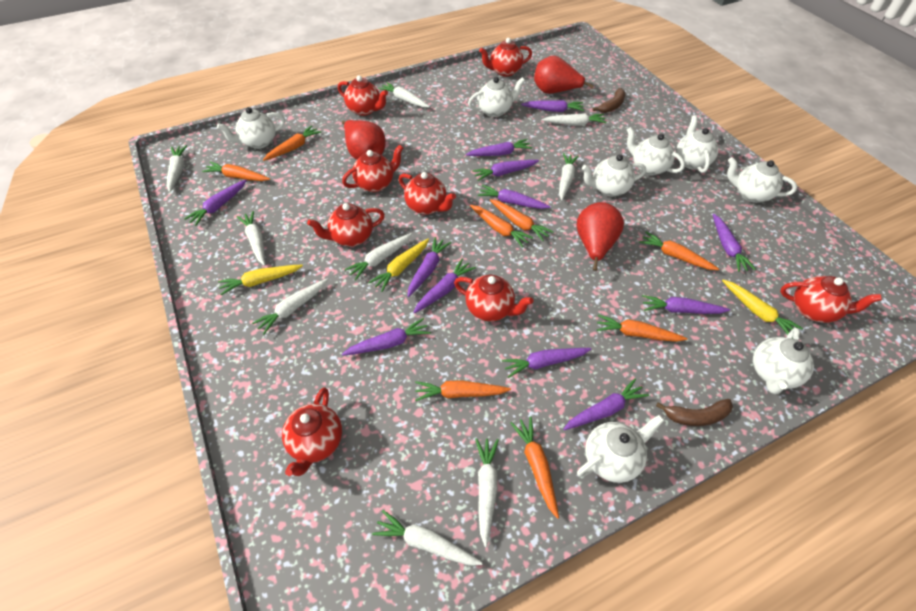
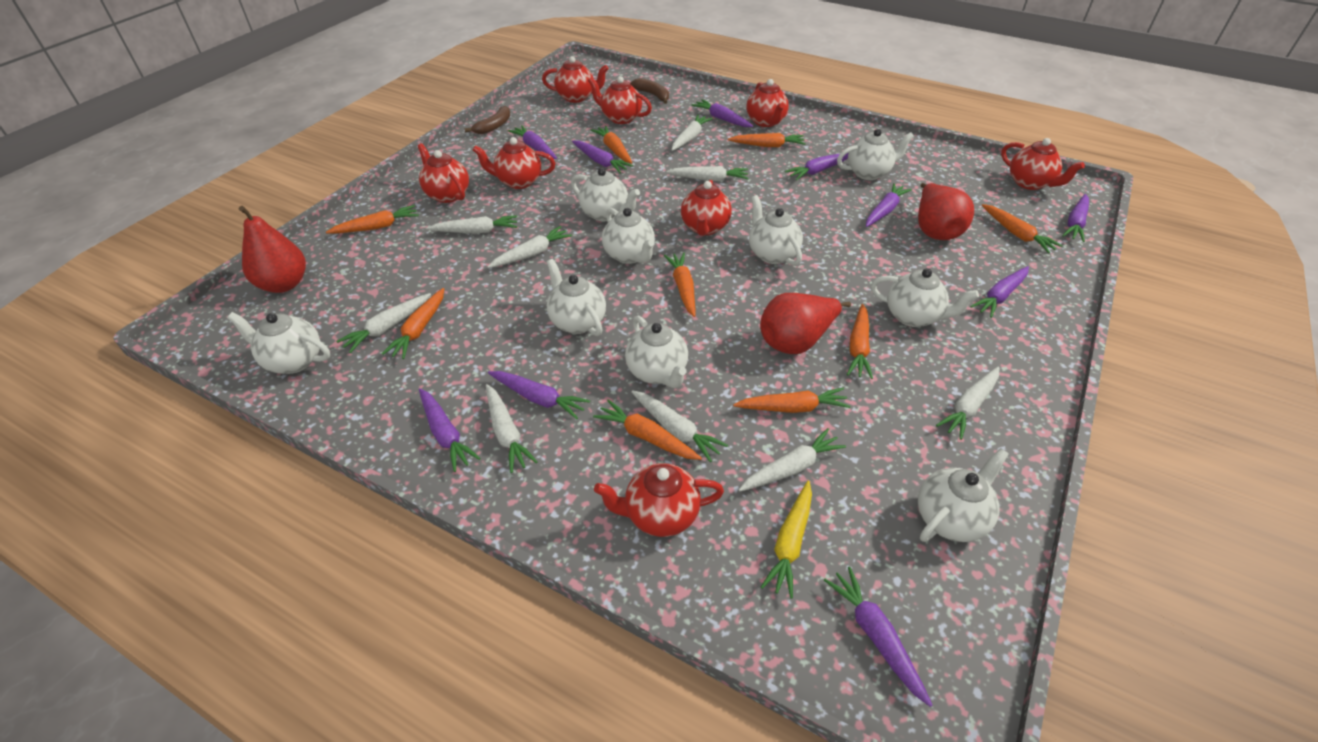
orange carrot: [202,162,270,181] [263,126,321,161] [415,380,511,401] [470,205,533,248] [490,199,554,241] [510,417,559,519] [596,314,687,342] [639,232,719,270] = 8 -> [326,205,419,234] [382,288,444,359] [591,126,632,164] [593,399,702,460] [664,252,695,317] [728,133,806,147] [733,388,850,413] [847,304,873,379] [982,204,1063,253] = 9
purple carrot: [184,180,247,226] [342,318,431,356] [407,237,451,297] [413,259,476,314] [466,139,532,156] [472,160,539,181] [478,185,551,209] [502,348,591,378] [521,100,584,112] [563,379,649,430] [642,295,730,314] [713,214,756,272] = 12 -> [419,388,480,472] [488,371,590,419] [508,125,557,159] [572,140,633,173] [691,99,753,127] [785,153,849,180] [824,566,932,707] [866,183,912,227] [970,266,1029,318] [1062,194,1089,242] = 10
white teapot: [217,107,285,149] [468,77,525,117] [577,415,664,483] [582,154,646,197] [627,127,685,175] [676,115,718,173] [727,157,797,203] [753,328,814,394] = 8 -> [227,312,330,374] [547,259,606,336] [571,168,640,221] [602,208,655,264] [625,315,688,388] [749,195,803,266] [837,129,914,180] [871,268,979,327] [918,448,1009,542] = 9
yellow carrot: [218,265,303,295] [368,239,429,292] [722,280,803,339] = 3 -> [761,481,812,599] = 1

